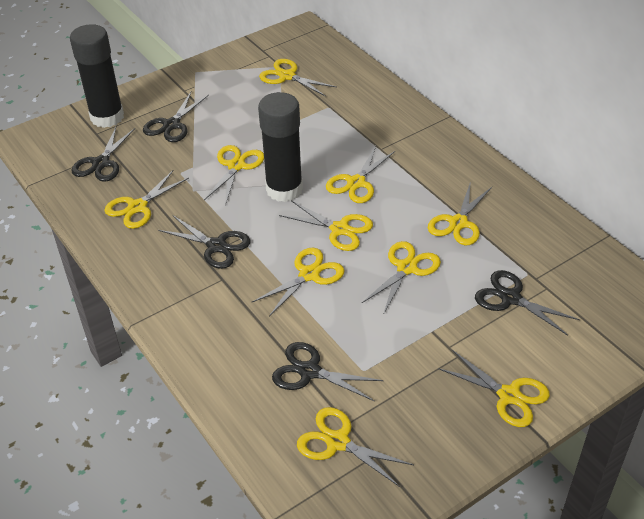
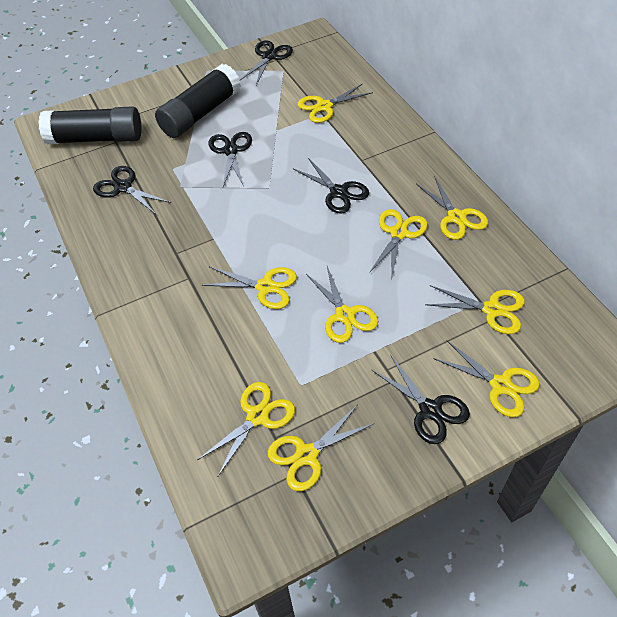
yellow scissors: [104,170,189,229] [204,145,264,205] [252,248,345,317] [259,59,336,97] [279,200,373,251] [297,407,414,487] [326,146,395,203] [361,241,441,315] [428,181,492,245] [438,350,550,427] = 10 -> [197,382,295,476] [202,266,297,309] [267,406,373,491] [298,83,373,123] [306,266,378,343] [369,209,428,276] [416,176,488,240] [425,285,525,334] [433,340,540,417] = 9

